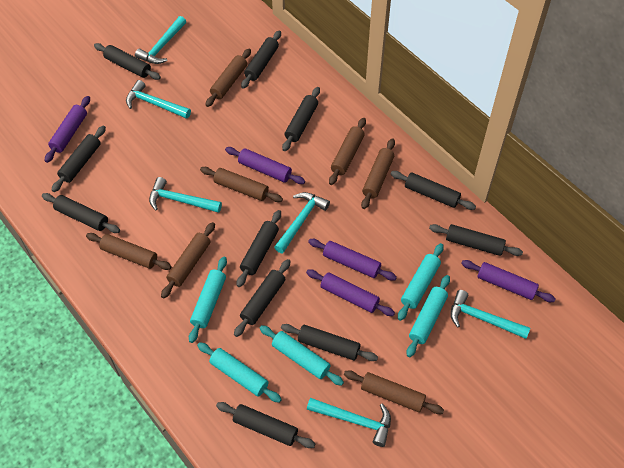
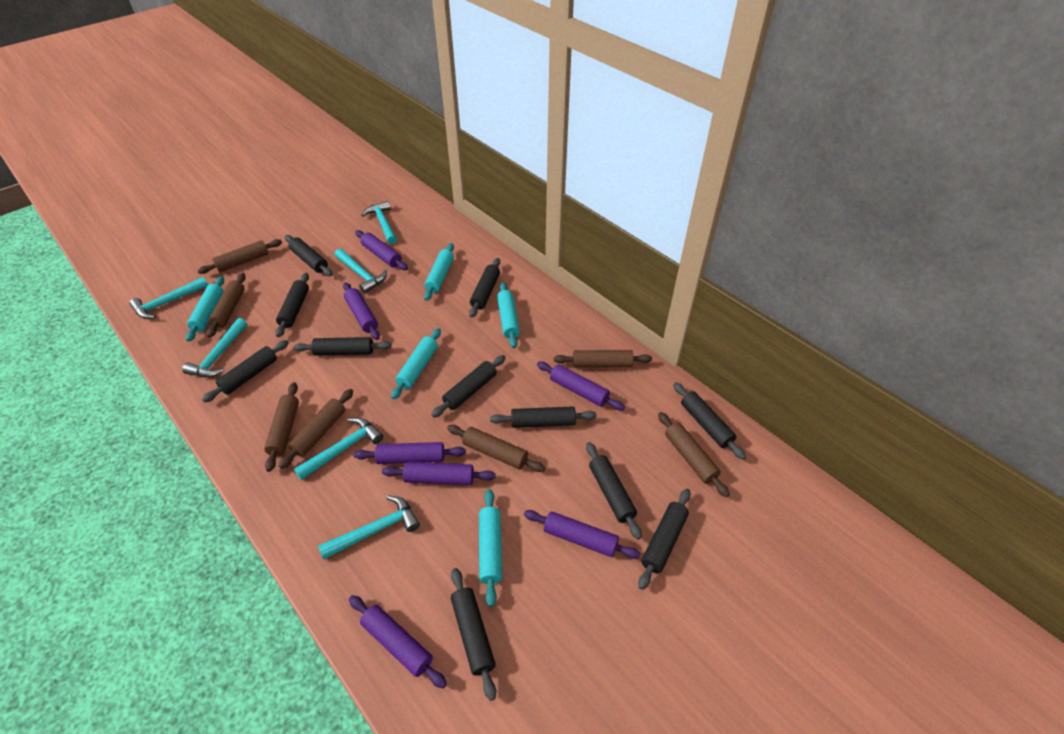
purple rolling pin: [45,96,90,163] [225,147,305,184] [306,269,395,316] [308,239,397,281] [461,260,556,302] = 5 -> [343,282,380,340] [349,595,447,688] [354,442,466,464] [355,230,408,270] [382,462,496,485] [524,510,641,559] [537,361,625,410] = 7

